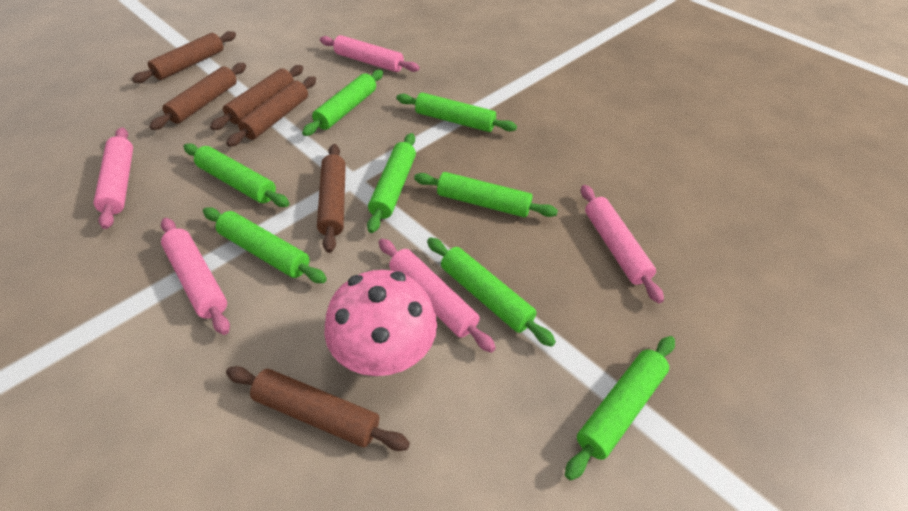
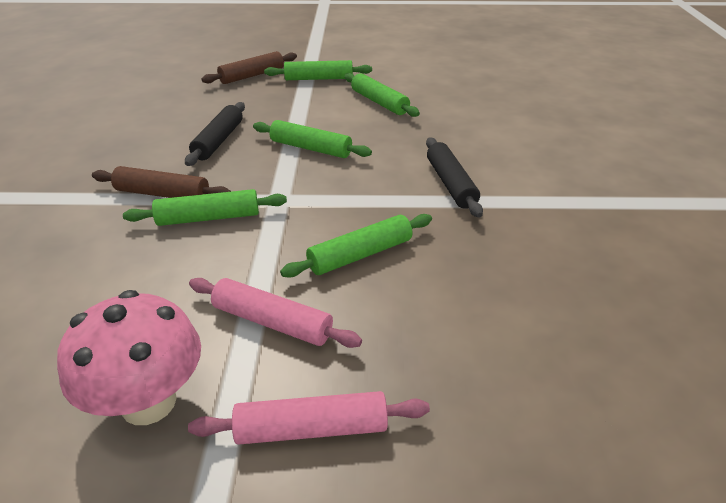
black rolling pin: none = 0 -> [185,102,245,166] [426,138,483,218] = 2
brown rolling pin: [132,31,236,83] [149,63,246,130] [210,65,303,130] [226,76,316,147] [226,366,410,451] [317,144,346,253] = 6 -> [92,166,231,198] [201,51,297,84] = 2
green rolling pin: [183,143,290,207] [203,207,327,283] [302,70,383,136] [367,133,416,233] [397,93,517,132] [414,172,558,218] [427,237,556,347] [565,336,675,480] = 8 -> [123,189,287,226] [253,120,372,158] [264,60,372,80] [280,214,432,278] [344,73,420,117] = 5
pink rolling pin: [94,127,133,229] [161,218,230,335] [320,35,420,72] [379,239,496,353] [581,185,664,303] = 5 -> [188,391,430,445] [189,278,362,348] = 2

